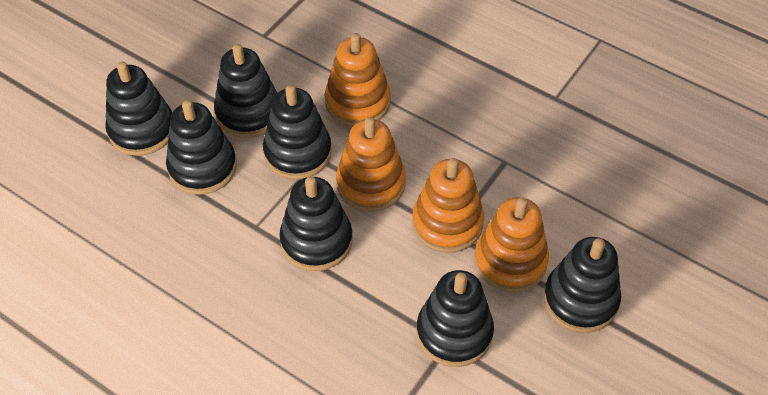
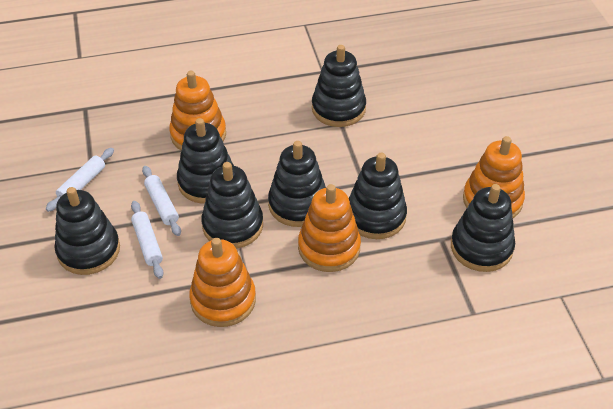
white rolling pin: none = 0 -> [46,148,114,212] [131,201,163,279] [142,166,181,236] = 3

